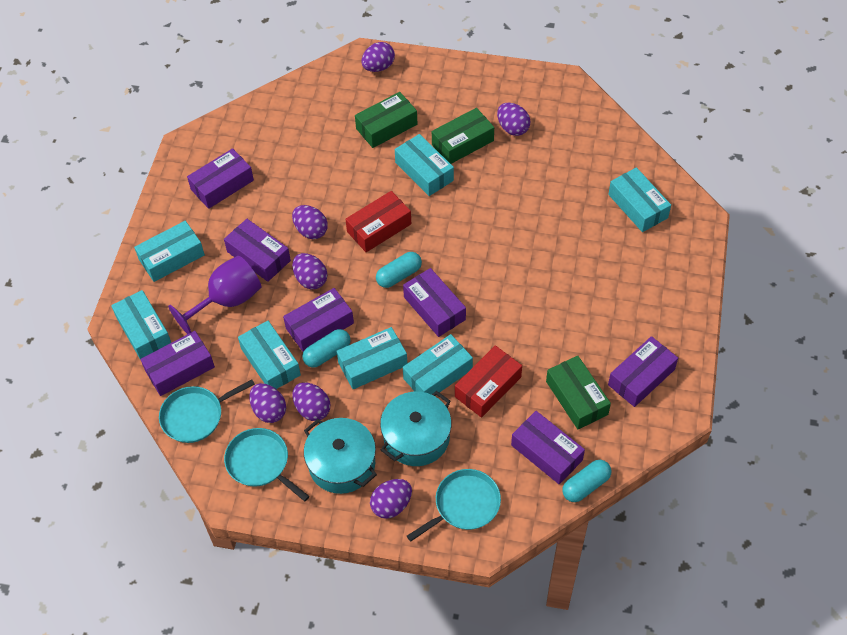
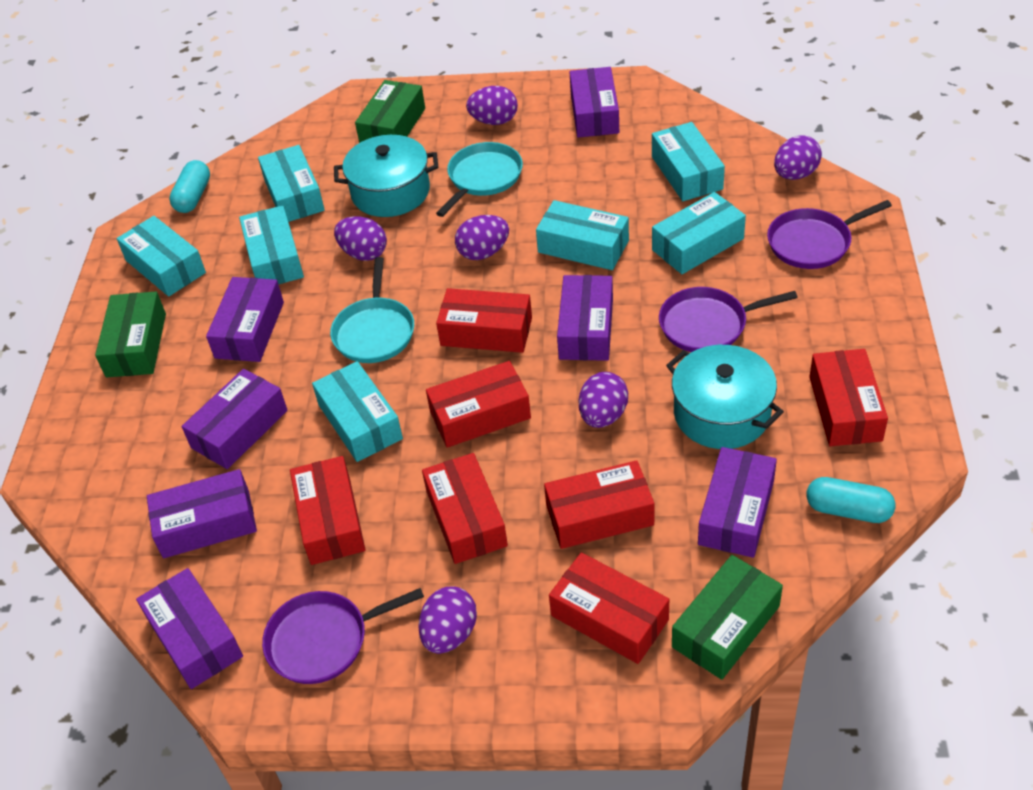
purple egg: [249,383,286,423] [292,205,328,239] [292,253,327,289] [292,383,330,421] [361,42,395,72] [370,479,412,519] [497,103,530,136] = 7 -> [334,217,387,261] [418,586,477,654] [455,215,509,260] [466,86,518,125] [579,372,628,428] [774,135,822,180] = 6
purple goblet: [168,256,261,334] = 1 -> none = 0
purple pan: none = 0 -> [262,588,424,684] [659,287,798,352] [767,200,892,269] = 3
red box: [345,191,411,252] [455,345,522,418] = 2 -> [290,456,366,565] [422,453,508,564] [426,361,531,448] [436,288,532,353] [544,460,654,549] [549,552,669,664] [809,349,888,446] = 7
turquoise capsule: [302,329,351,368] [376,252,422,288] [562,460,611,502] = 3 -> [169,160,210,213] [806,477,896,523] = 2
turquoise pan: [159,379,255,443] [224,428,309,501] [407,469,501,542] = 3 -> [330,257,414,363] [436,142,523,217] = 2

